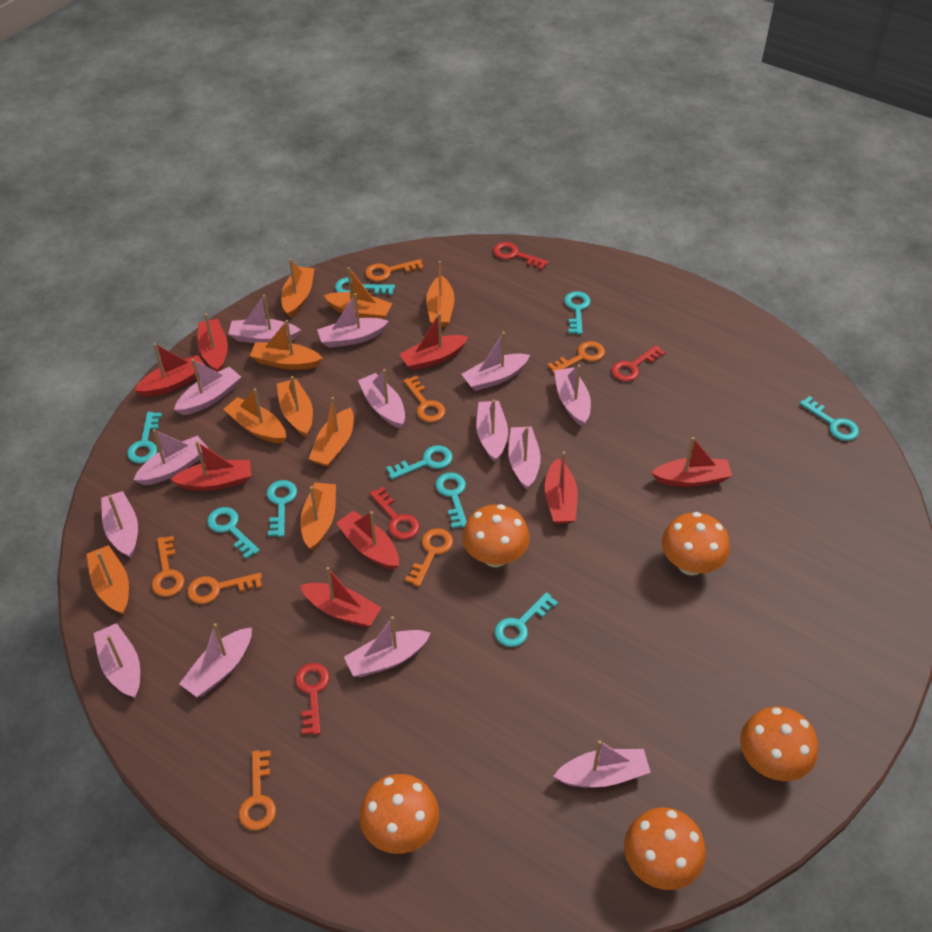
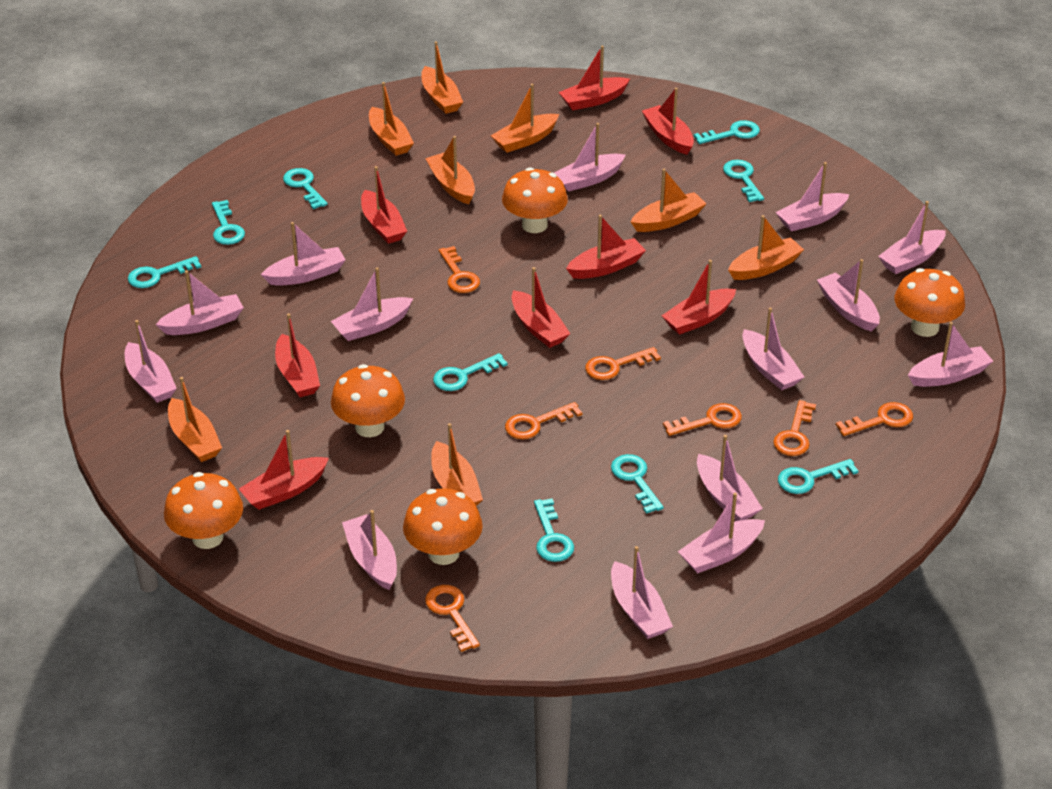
orange boat: [87,545,129,615] [224,388,286,443] [250,320,323,370] [277,376,313,437] [281,259,315,318] [300,483,336,551] [309,397,354,467] [323,267,392,319] [426,261,455,327] = 9 -> [168,377,222,462] [369,82,414,156] [421,41,463,114] [425,136,475,204] [431,423,483,506] [491,84,559,153] [631,169,706,232] [728,215,804,280] = 8
red key: [295,663,330,735] [370,487,420,540] [493,242,548,270] [611,345,665,382] = 4 -> none = 0

